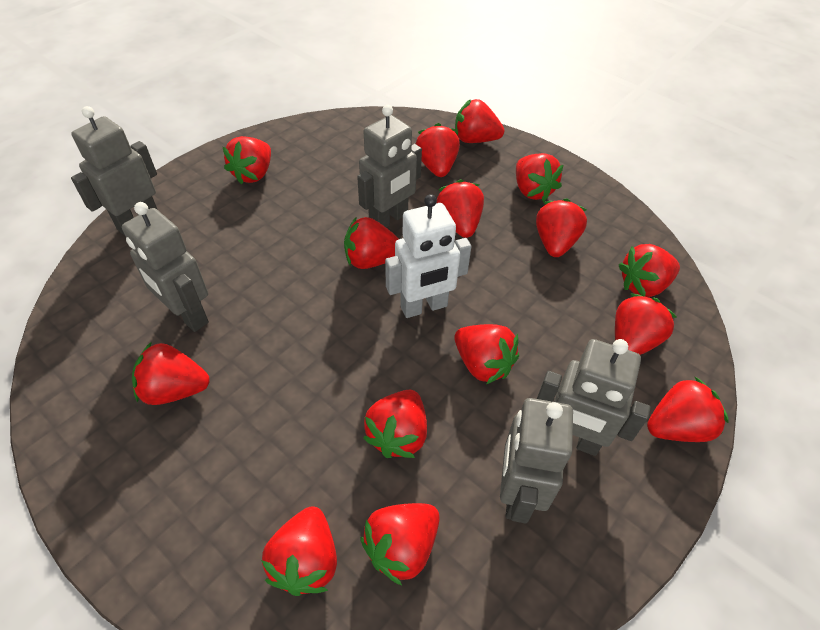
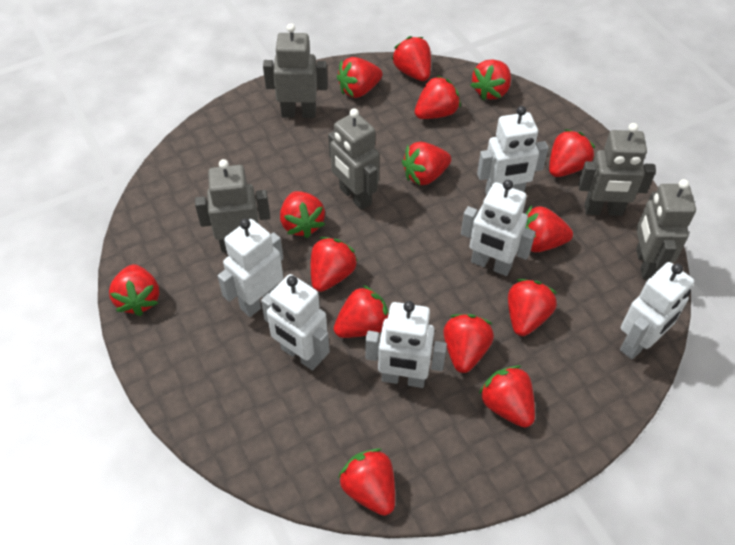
white robot: [385,194,472,318] = 1 -> [218,219,284,317] [261,274,330,370] [365,301,447,388] [461,180,535,276] [477,106,549,195] [620,262,694,359] = 6

